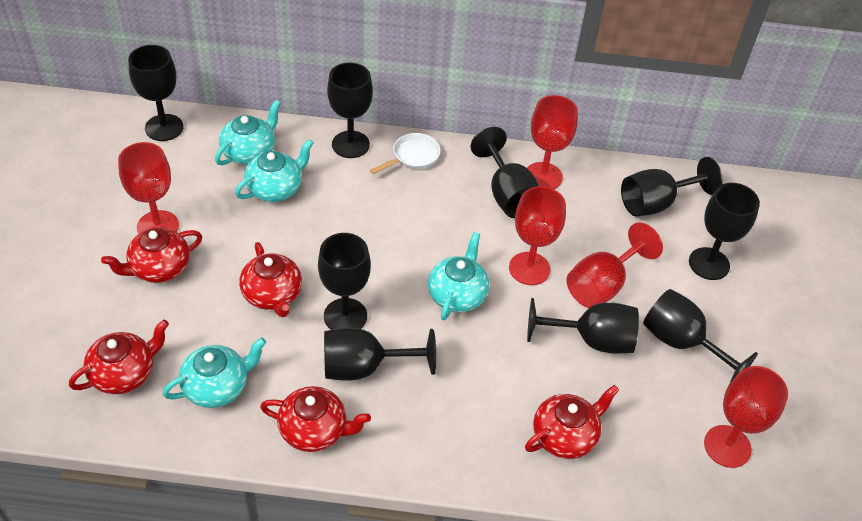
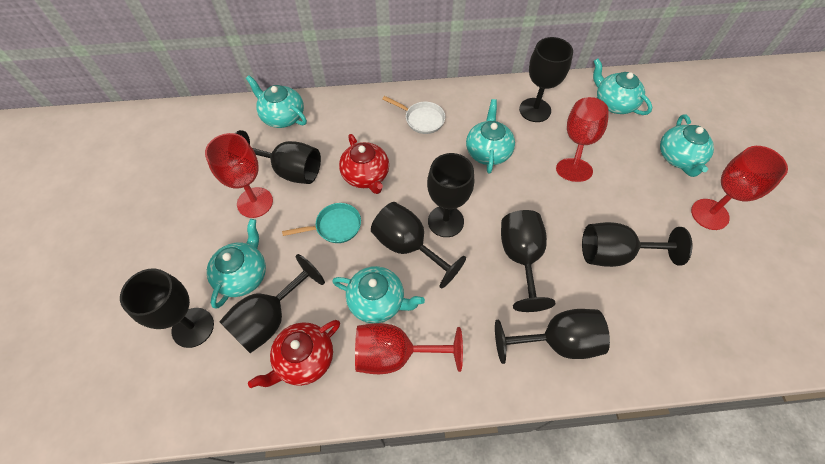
red goblet: [118,142,179,234] [509,186,566,285] [527,95,578,189] [567,222,663,308] [704,366,788,468] = 5 -> [205,133,273,218] [355,323,463,374] [556,97,609,182] [691,146,788,230] = 4
red teapot: [69,320,169,394] [101,227,202,283] [239,242,302,317] [260,386,371,452] [525,385,619,459] = 5 -> [248,320,340,388] [339,134,389,194] = 2
turquoise pan: none = 0 -> [282,203,361,243] = 1
turquoise teapot: [163,337,266,408] [215,100,281,165] [235,139,313,202] [428,232,489,320] = 4 -> [207,219,266,309] [246,75,307,128] [332,266,425,323] [466,99,515,174] [593,58,652,115] [660,114,714,177] = 6

